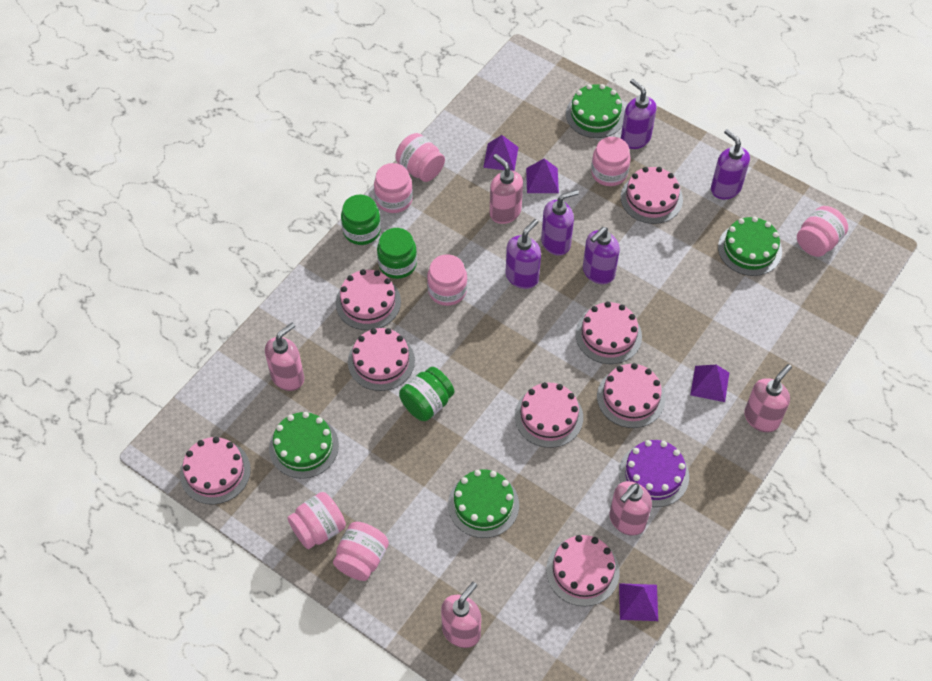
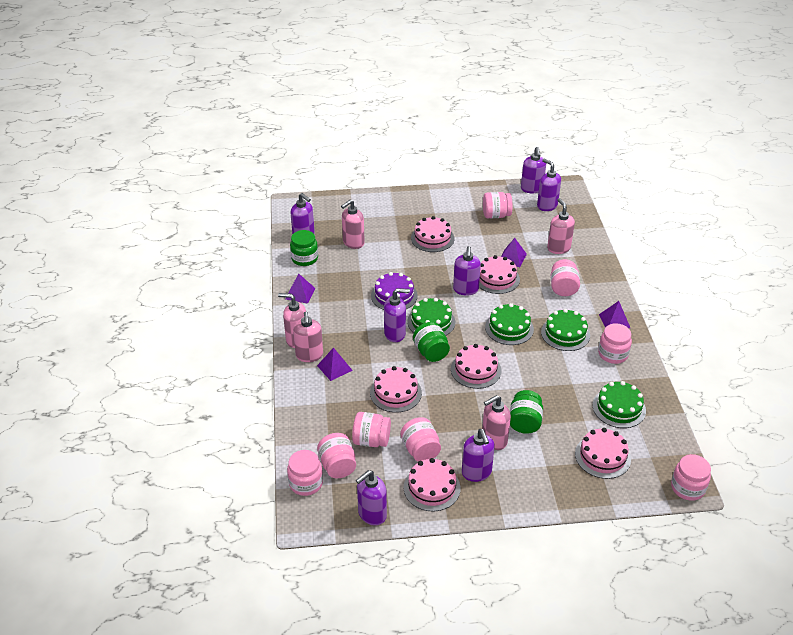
pink cake: [180,437,251,504] [336,269,401,330] [348,328,415,391] [515,382,583,448] [546,535,620,606] [576,302,642,364] [597,363,665,428] [621,167,683,224] = 8 -> [370,366,422,413] [404,458,461,512] [411,216,455,252] [451,344,501,389] [479,255,520,294] [575,428,631,479] = 6
pink jar: [287,492,346,549] [333,522,389,581] [374,163,413,213] [395,133,445,182] [427,254,467,306] [591,137,631,186] [797,206,848,257] = 7 -> [287,450,323,496] [317,433,356,478] [352,412,391,447] [400,417,441,462] [483,192,513,218] [551,259,580,296] [598,323,632,364] [671,454,711,501] = 8
purple soap dispenser: [506,219,541,289] [541,190,579,256] [583,227,620,284] [621,79,657,149] [711,129,750,200] = 5 -> [290,193,315,235] [356,470,387,526] [384,288,410,342] [453,246,481,296] [462,429,495,482] [521,147,546,193] [537,159,561,211] = 7

